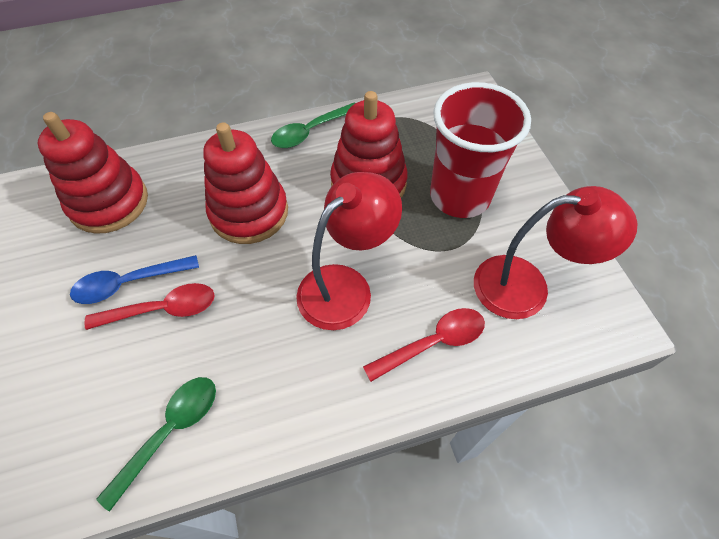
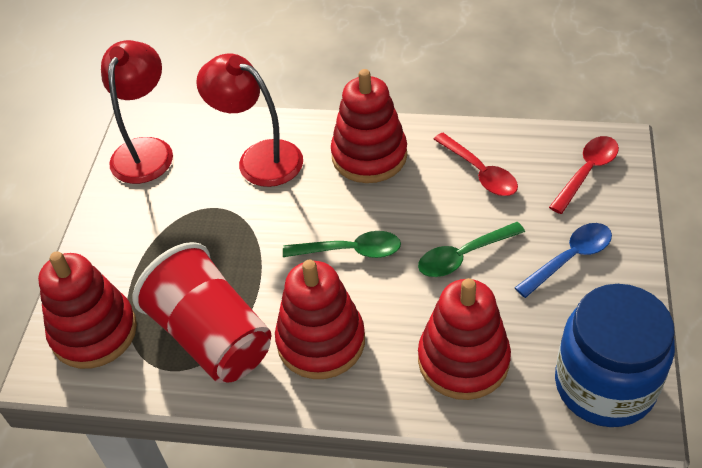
blue jar: none = 0 -> [555,284,675,427] = 1
red stacking toy: [37,112,148,234] [203,123,288,244] [330,91,408,198] = 3 -> [38,251,137,369] [275,260,365,379] [331,69,407,183] [418,278,511,400] = 4

